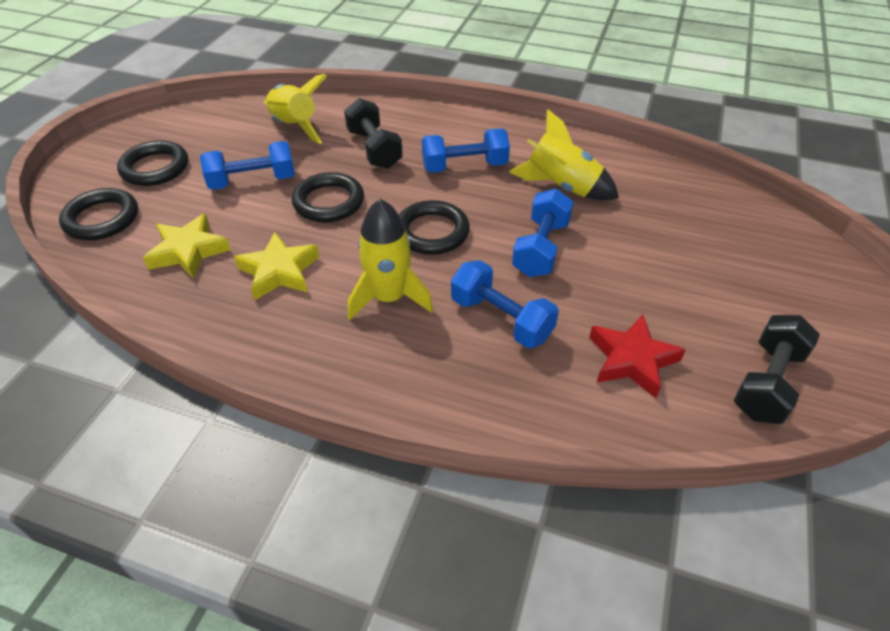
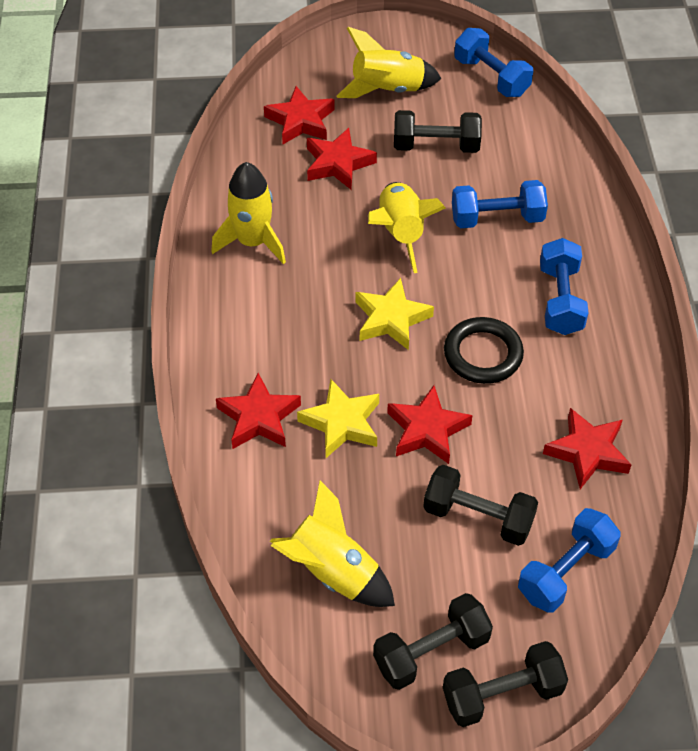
black dumbbell: [344,98,403,169] [734,315,820,424] = 2 -> [373,593,493,690] [394,110,482,153] [423,465,538,546] [443,641,568,727] = 4
black ring: [59,188,138,240] [117,140,188,186] [292,172,364,222] [399,200,470,255] = 4 -> [444,317,524,384] = 1
red star: [589,315,686,398] = 1 -> [216,373,301,449] [264,86,334,144] [307,128,377,189] [387,385,473,464] [543,408,632,489] = 5
yellow rocket: [264,74,327,144] [348,199,433,320] [509,109,619,200] = 3 -> [211,162,286,264] [270,481,395,607] [337,27,442,98] [368,182,446,273] = 4

